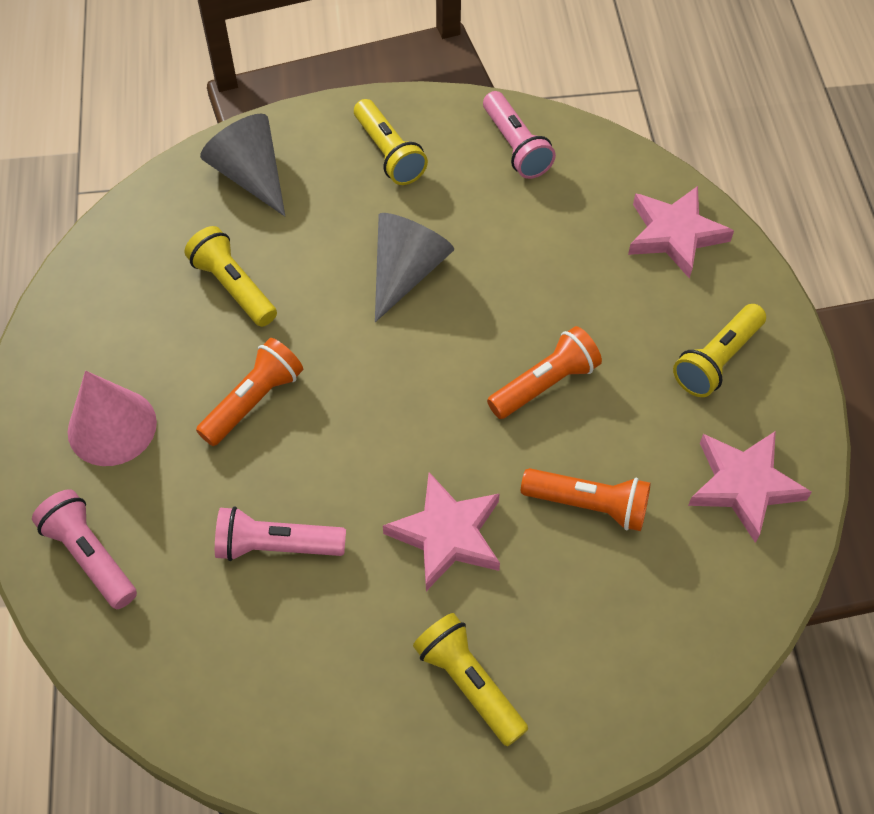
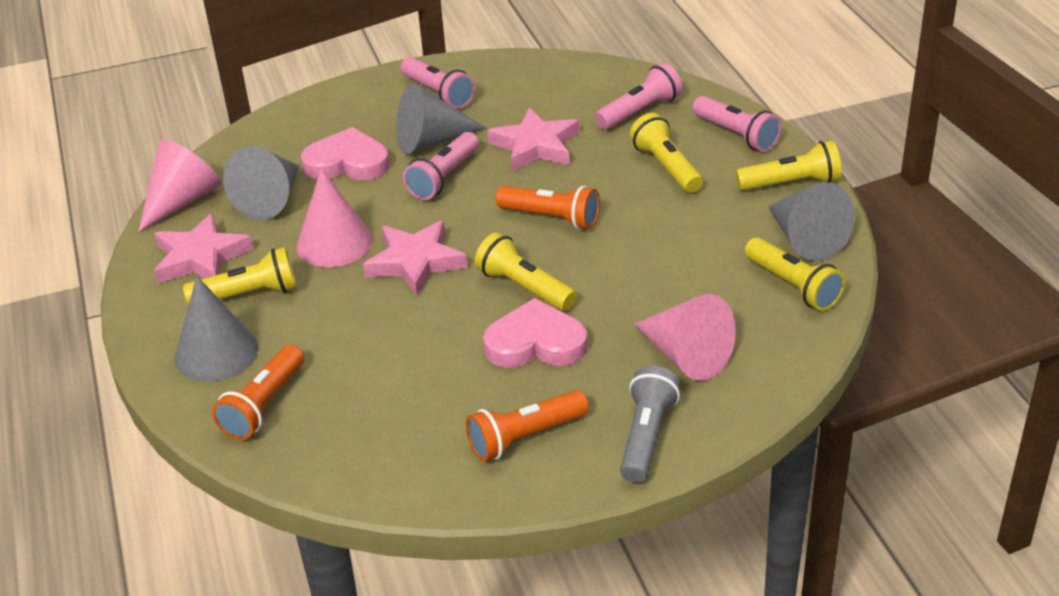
grey cone: [200,114,285,216] [375,213,454,322] = 2 -> [175,276,258,381] [223,146,299,220] [396,83,486,154] [768,182,854,261] = 4
grey flashlight: none = 0 -> [620,366,680,483] = 1
pink cone: [68,371,157,466] = 1 -> [138,139,221,232] [296,168,373,267] [634,294,736,381] = 3
pink flashlight: [32,489,137,609] [215,506,346,561] [483,91,556,179] = 3 -> [401,57,475,109] [403,132,479,200] [595,63,682,129] [692,96,782,152] = 4
pink heart: none = 0 -> [301,127,390,180] [483,298,588,368] = 2
yellow flashlight: [185,226,277,327] [354,99,428,185] [413,613,528,747] [673,304,766,397] = 4 -> [183,247,296,306] [475,232,577,311] [630,113,703,193] [736,140,842,191] [745,237,845,311] = 5

